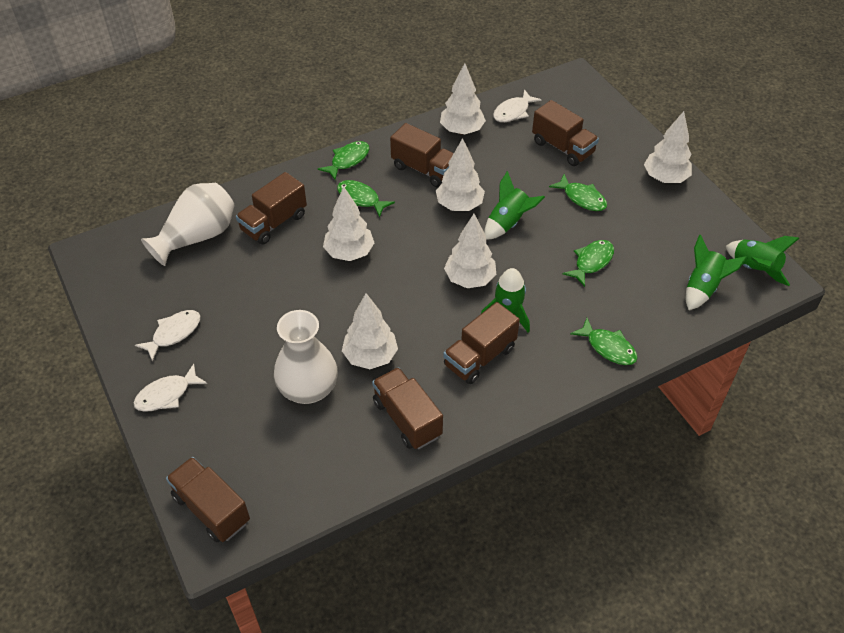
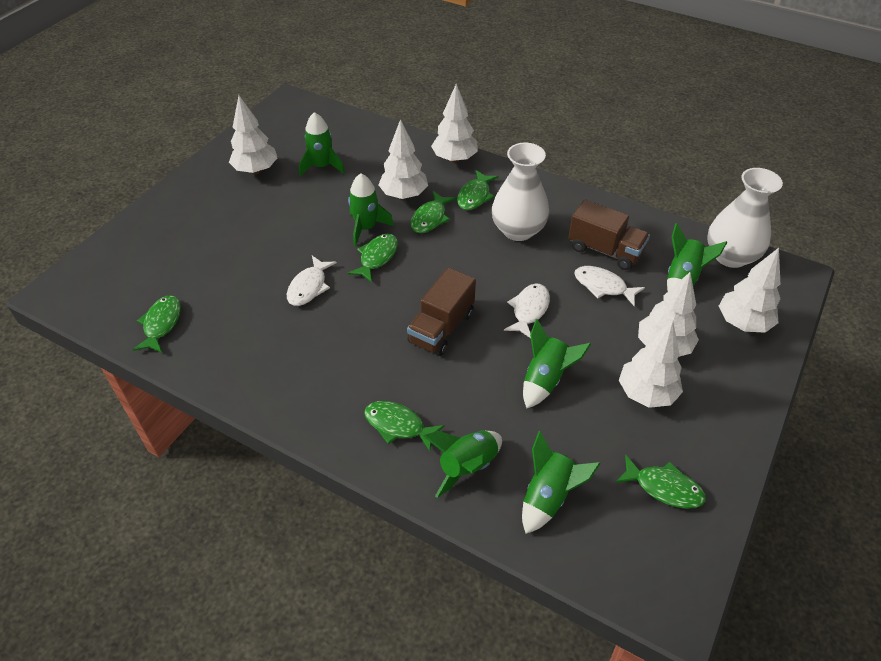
brown truck: [166,457,250,542] [236,172,307,245] [372,367,443,449] [390,123,454,188] [443,302,520,384] [532,100,599,166] = 6 -> [407,268,476,356] [568,199,650,270] = 2
green fish: [318,141,370,180] [337,180,395,218] [549,174,607,211] [563,240,614,287] [570,318,638,365] = 5 -> [132,295,181,353] [347,234,398,283] [364,401,445,451] [411,191,456,233] [457,170,498,210] [615,454,706,509] = 6
green rocket: [481,268,530,333] [484,171,545,240] [686,235,747,310] [726,236,799,286] = 4 -> [299,112,345,176] [348,174,394,246] [423,430,502,498] [522,431,601,534] [523,319,591,409] [667,223,727,291] = 6

